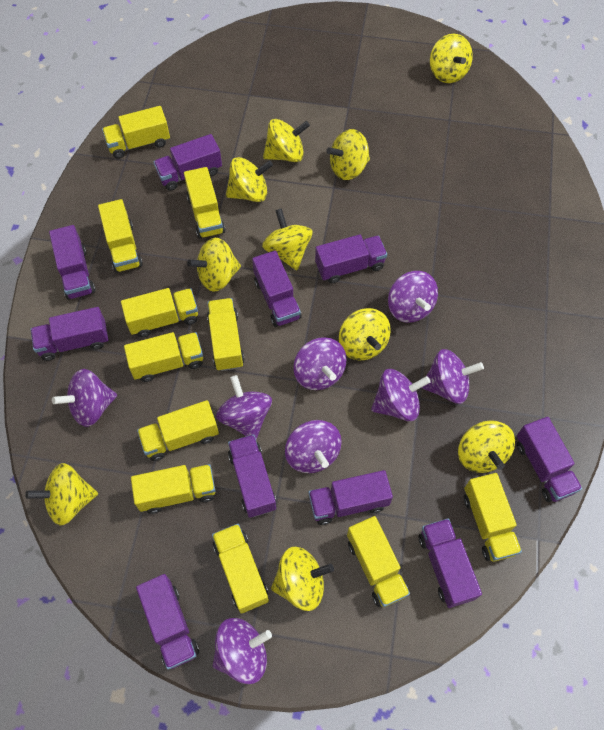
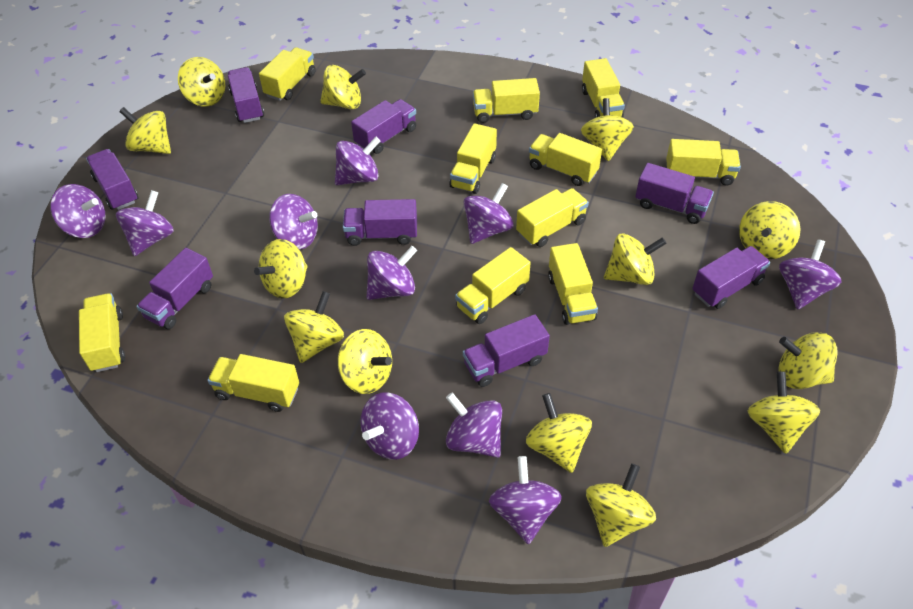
purple spinning top: [52,369,117,427] [213,618,272,684] [216,375,272,440] [285,420,342,473] [294,337,347,390] [371,369,431,421] [388,271,438,323] [421,349,484,404] = 8 -> [50,184,105,238] [116,190,174,256] [269,194,318,250] [335,137,380,185] [360,392,419,460] [366,246,417,300] [446,392,502,458] [463,183,514,244] [489,456,562,544] [779,239,842,310] = 10
purple truck: [31,307,108,361] [49,225,95,300] [136,574,199,670] [153,134,222,191] [228,434,276,518] [252,250,301,327] [308,470,393,525] [315,234,387,283] [419,518,482,608] [517,417,582,502] = 10 -> [86,149,138,210] [137,248,213,329] [227,67,264,123] [343,199,417,246] [351,99,416,154] [463,314,550,387] [635,163,714,224] [692,246,770,309] = 8
yellow spinning top: [25,463,98,525] [187,238,241,292] [226,157,273,202] [262,208,313,270] [263,119,310,162] [271,547,334,611] [326,129,370,180] [339,308,391,361] [430,34,473,83] [458,420,515,473] = 10 -> [119,107,171,154] [178,57,225,107] [254,239,308,298] [284,291,344,363] [320,65,366,109] [338,329,392,394] [526,393,592,473] [581,98,634,161] [586,463,656,547] [604,233,666,285] [739,201,801,259] [748,371,820,454] [779,332,838,389] = 13

